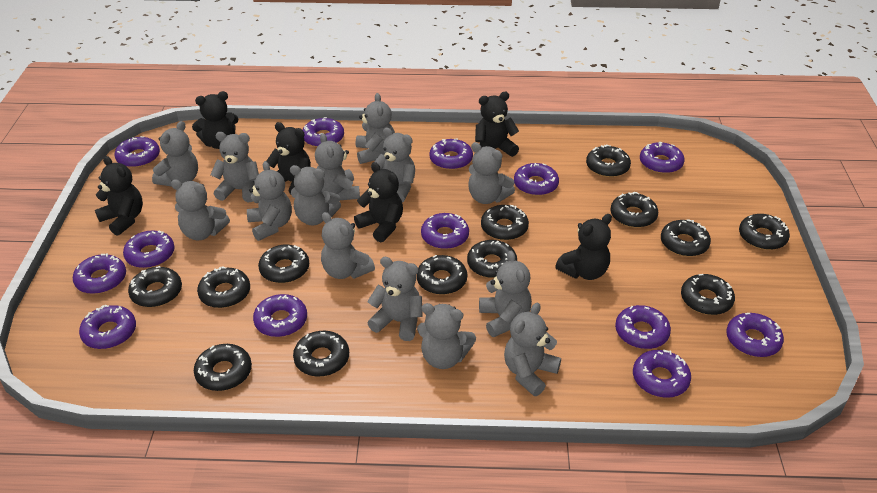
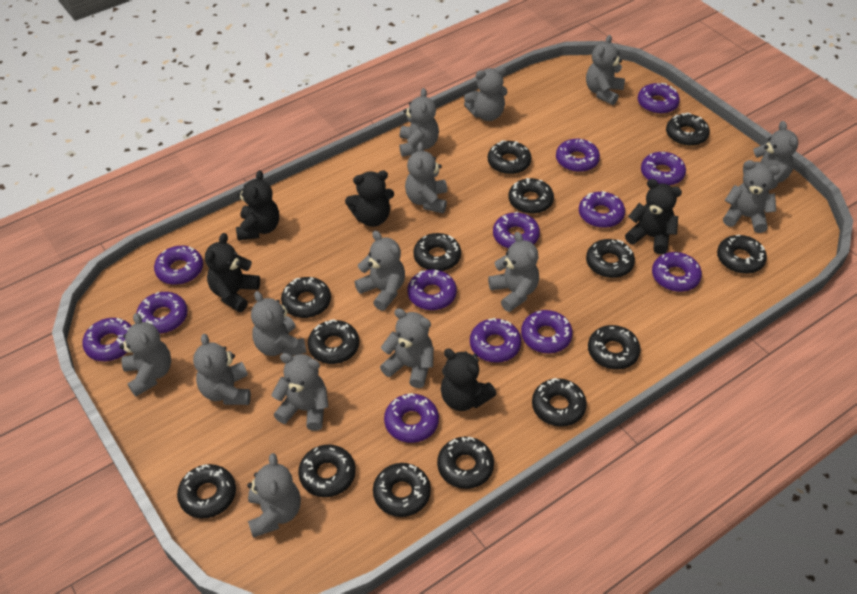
black donut: [128,266,182,307] [194,344,252,391] [197,267,250,308] [258,245,309,283] [293,331,349,377] [416,255,467,295] [467,240,517,278] [481,205,529,240] [586,145,631,177] [610,192,658,228] [661,219,711,257] [681,274,735,315] [739,214,790,250] = 13 -> [177,464,236,519] [281,277,331,318] [298,445,356,497] [308,319,359,364] [373,463,431,517] [413,233,461,271] [437,437,494,489] [488,140,532,174] [508,178,554,214] [532,378,587,427] [586,239,635,278] [588,325,641,370] [666,113,710,146] [717,235,767,274] = 14
black teddy bear: [95,156,143,236] [192,91,239,149] [266,122,311,194] [354,162,403,242] [475,92,519,157] [555,214,612,280] = 6 -> [205,233,260,312] [236,170,279,240] [345,170,394,227] [441,349,496,411] [625,179,682,255] = 5

